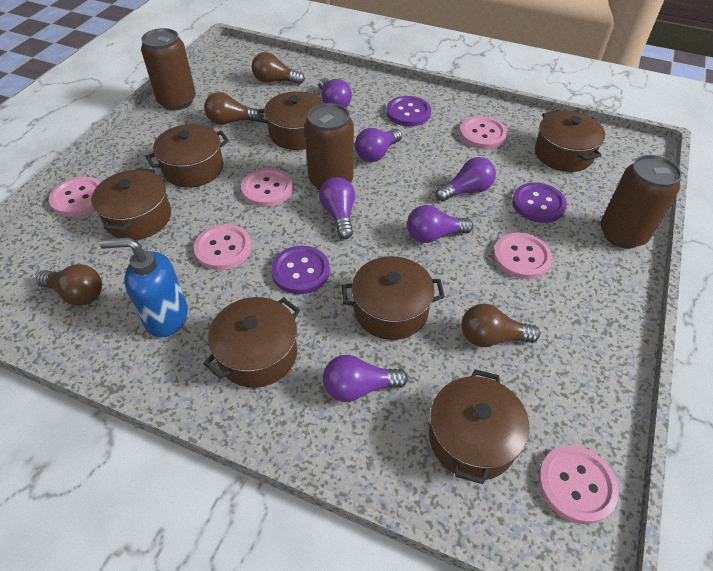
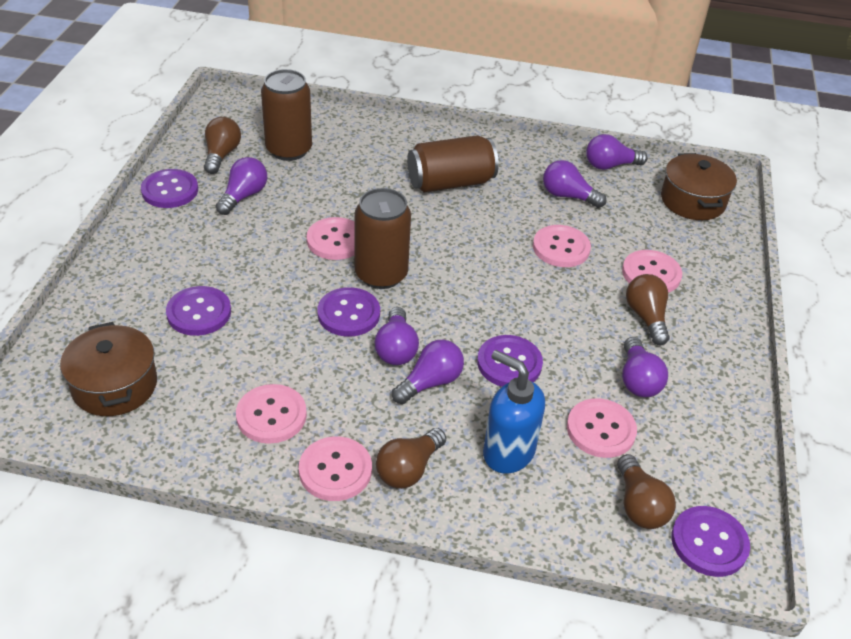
brown pot: [91,168,171,240] [145,124,229,188] [204,297,300,388] [257,91,324,150] [342,256,445,340] [429,369,529,484] [535,110,605,172] = 7 -> [60,322,157,416] [661,153,737,220] = 2
purple button: [271,246,330,294] [386,96,431,127] [512,182,567,223] = 3 -> [141,169,198,208] [166,286,231,336] [317,287,380,336] [477,335,543,387] [671,506,750,577] = 5

